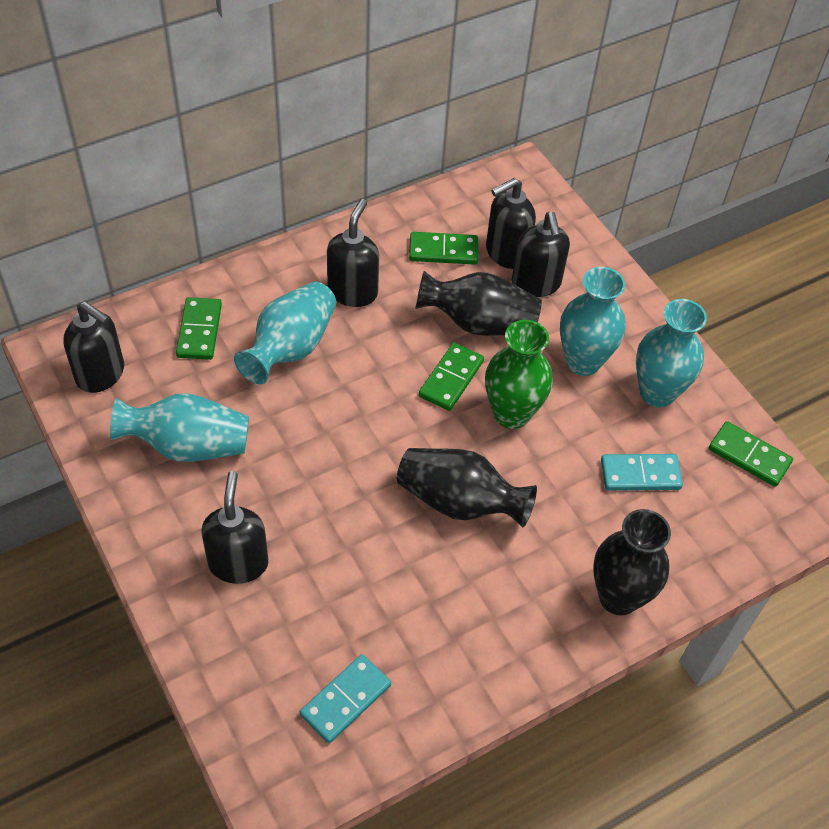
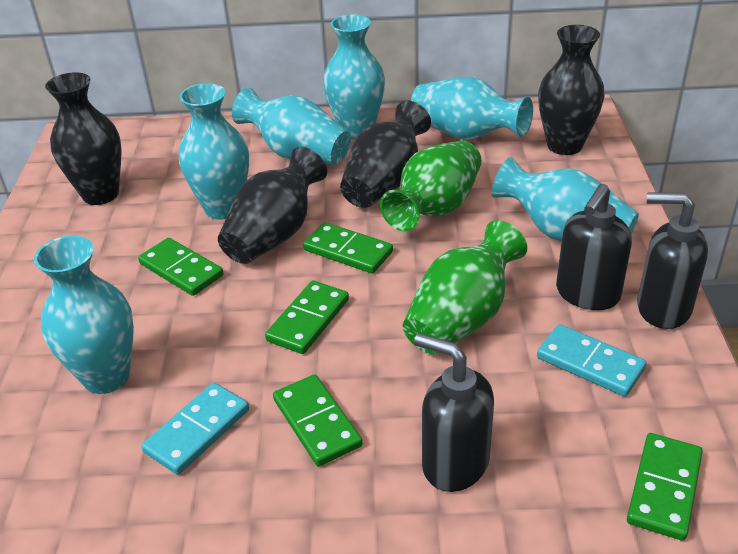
black soap dispenser: [63,302,124,393] [202,471,269,584] [327,199,379,307] [486,178,536,269] [512,212,570,297] = 5 -> [414,333,494,492] [556,184,632,310] [637,192,708,329] = 3
black vase: [397,448,537,527] [415,271,542,336] [593,509,671,615] = 3 -> [45,72,122,205] [218,147,327,264] [340,101,431,208] [538,25,605,155] = 4
green domino: [176,297,222,360] [409,232,478,265] [419,343,484,411] [709,421,793,487] = 4 -> [138,238,223,296] [265,280,349,354] [273,374,363,466] [303,222,393,273] [627,433,703,541] = 5
green vase: [485,320,553,429] = 1 -> [380,141,482,231] [403,220,527,354] = 2
turquoise vase: [110,393,249,462] [234,282,336,384] [560,267,626,376] [636,299,707,408] = 4 -> [34,236,134,394] [179,83,249,220] [232,88,351,165] [323,14,385,140] [411,77,533,140] [492,157,639,241] = 6

